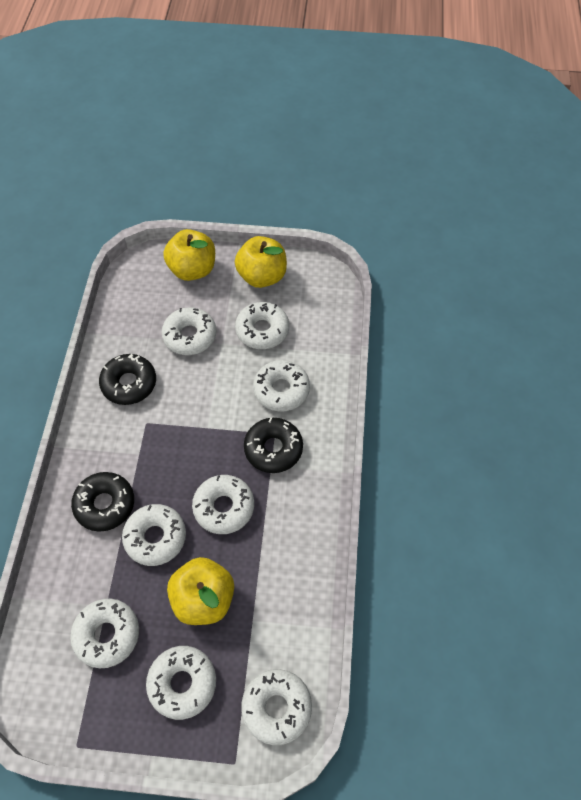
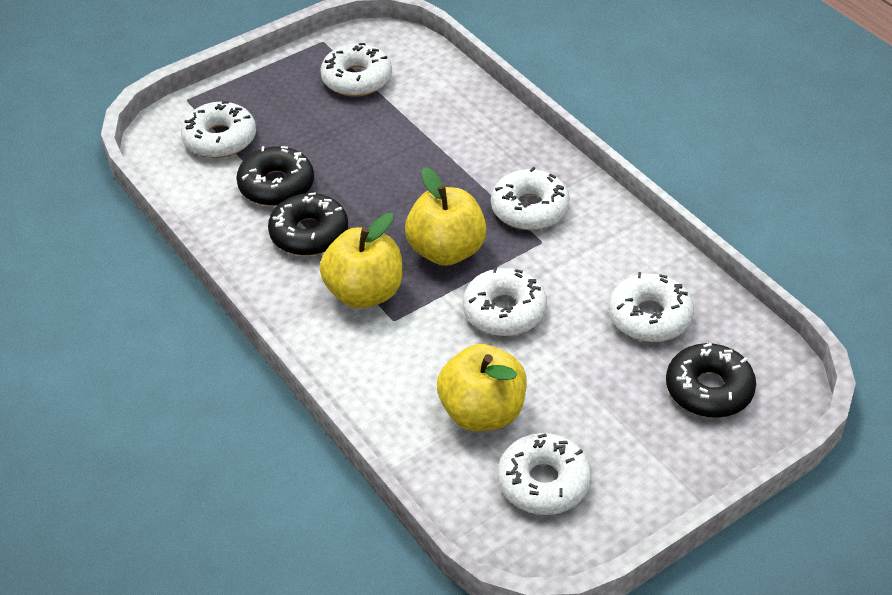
white donut: [70,598,139,668] [122,504,186,566] [146,646,216,720] [162,307,216,355] [192,475,254,534] [235,302,289,349] [241,669,312,745] [253,360,310,412] = 8 -> [181,101,256,158] [320,43,392,97] [463,267,547,336] [491,167,570,230] [498,433,591,515] [608,272,694,342] = 6

